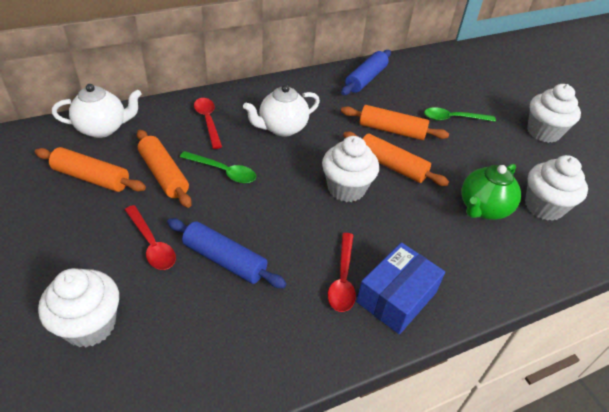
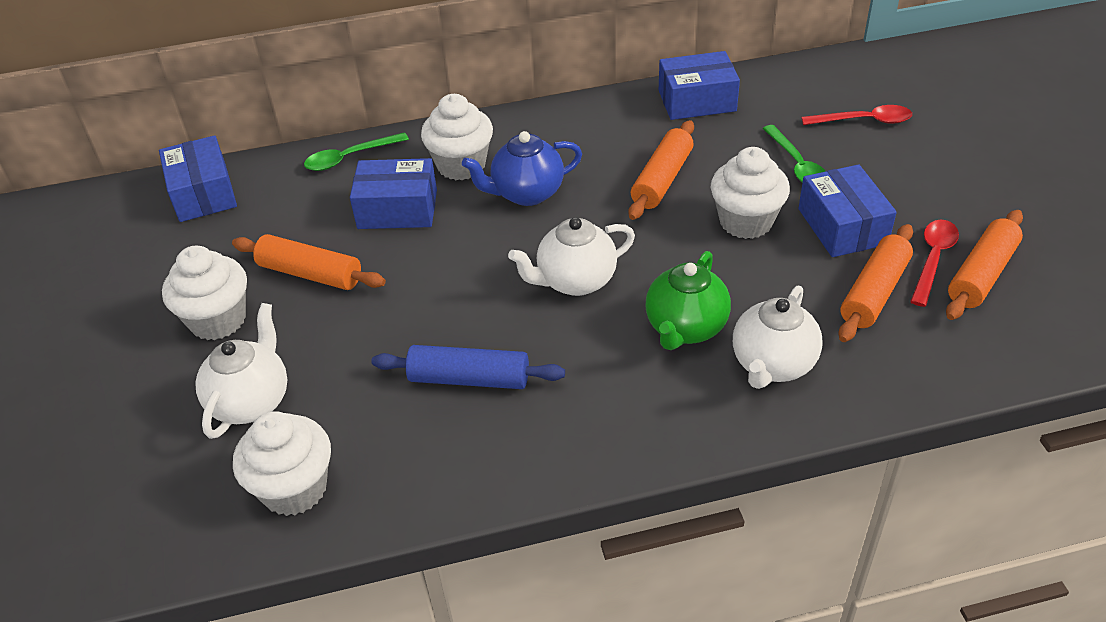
blue box: [357,242,445,334] = 1 -> [159,135,237,222] [350,158,437,229] [659,51,740,120] [798,164,897,257] = 4
blue rolling pin: [167,218,287,288] [341,50,391,95] = 2 -> [371,345,565,389] = 1
blue teapot: none = 0 -> [462,131,582,206] = 1
red spoon: [125,205,176,270] [194,98,222,149] [328,233,356,312] = 3 -> [801,105,912,125] [910,220,959,307] = 2
white teapot: [52,84,142,138] [243,84,320,137] = 2 -> [196,303,287,439] [508,217,635,296] [733,285,823,389] = 3

